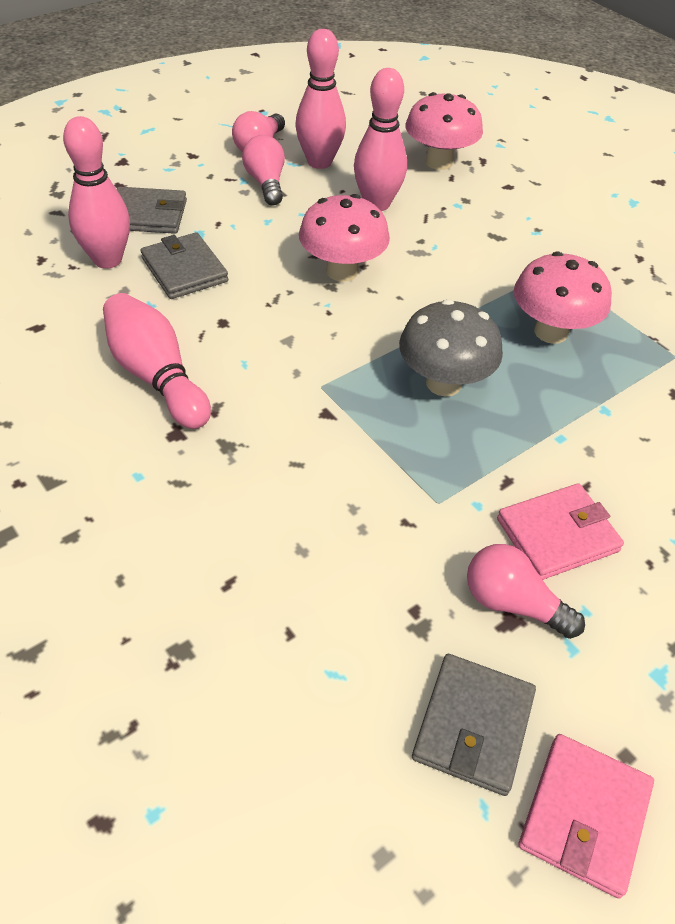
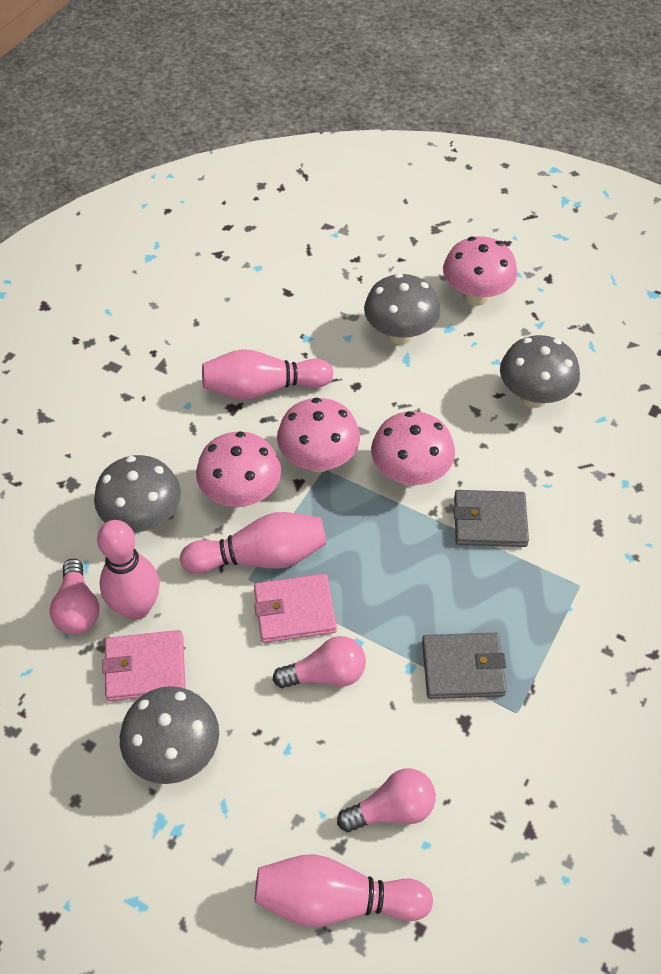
grey mushroom: [399,299,503,396] = 1 -> [94,455,181,532] [120,686,219,784] [364,273,440,345] [500,335,580,408] = 4
grey wallet: [117,187,187,234] [140,232,228,299] [412,654,536,796] = 3 -> [422,633,507,699] [454,490,529,547] = 2
pink mushroom: [299,194,390,282] [406,92,483,170] [514,252,612,344] = 3 -> [196,431,281,507] [277,398,360,472] [371,411,455,486] [443,236,517,306] = 4

